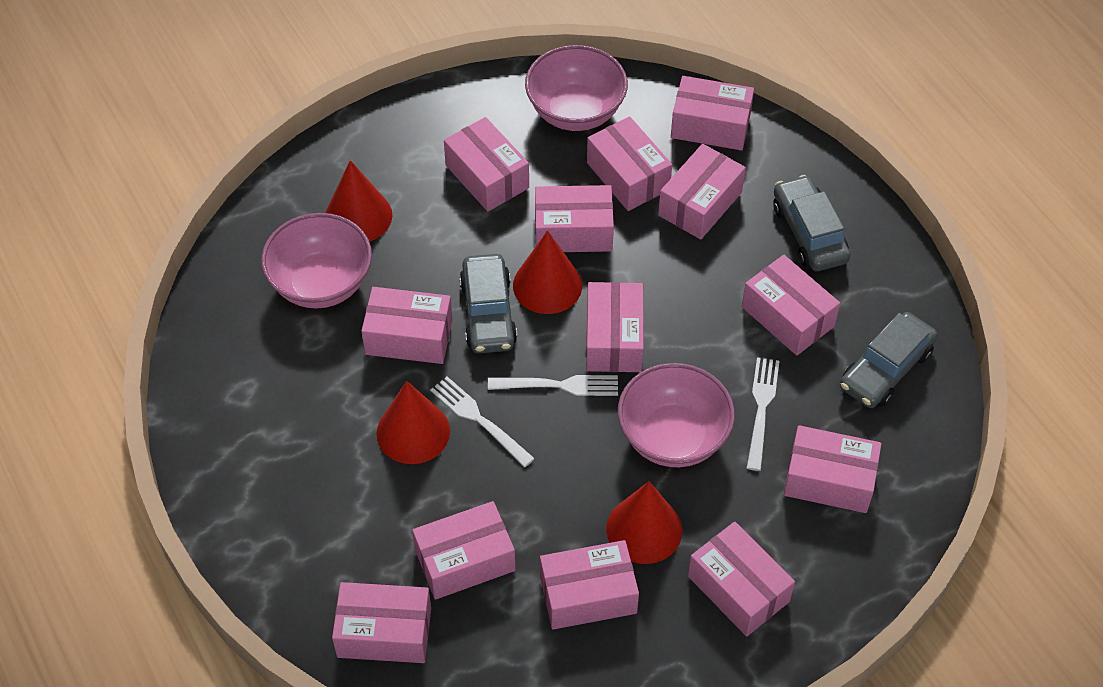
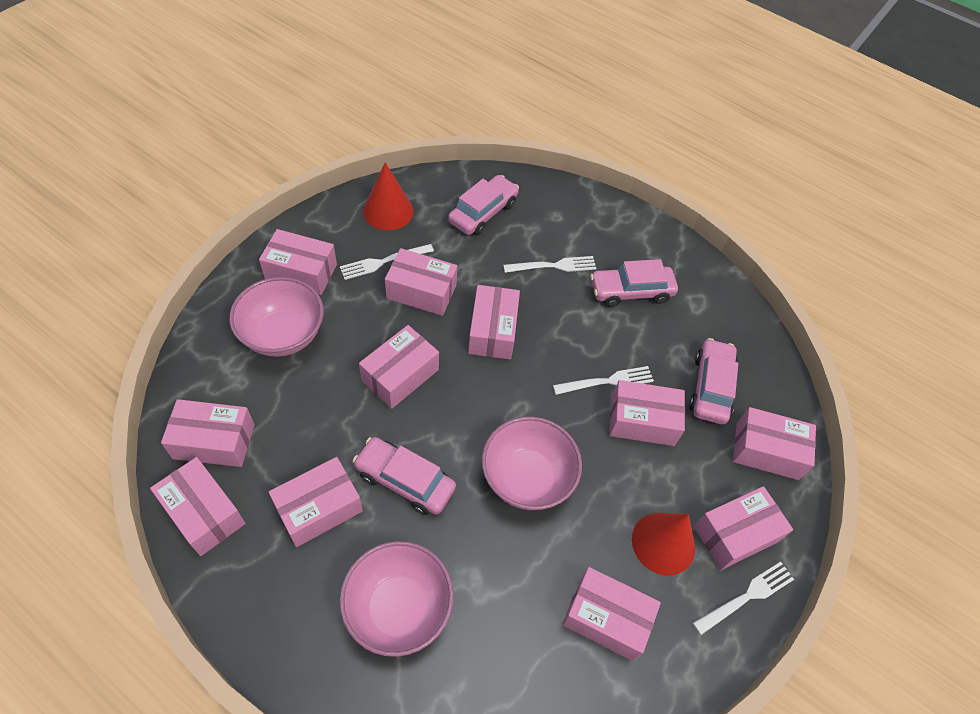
grey car: [459,254,517,354] [773,175,850,271] [840,312,938,408] = 3 -> none = 0
pink box: [332,582,431,663] [361,287,453,364] [412,501,516,600] [444,117,529,212] [535,185,614,252] [540,540,639,630] [586,282,644,372] [587,117,672,211] [658,144,746,239] [671,76,754,150] [688,522,795,637] [742,255,840,355] [784,425,881,513] = 13 -> [150,457,245,556] [161,399,255,467] [259,229,337,295] [269,457,363,547] [359,325,439,409] [385,248,458,316] [468,285,520,359] [562,567,661,661] [609,380,685,446] [694,486,793,570] [733,407,816,480] = 11
pink car: none = 0 -> [353,437,456,515] [448,175,519,236] [590,259,678,307] [689,338,738,425] = 4
red cone: [326,160,392,242] [377,381,450,464] [513,231,582,314] [606,482,682,564] = 4 -> [363,163,414,230] [632,513,695,576] = 2
white fork: [430,377,535,467] [488,375,618,396] [747,357,779,471] = 3 -> [340,244,434,280] [503,256,597,273] [553,366,654,395] [693,562,794,635] = 4

